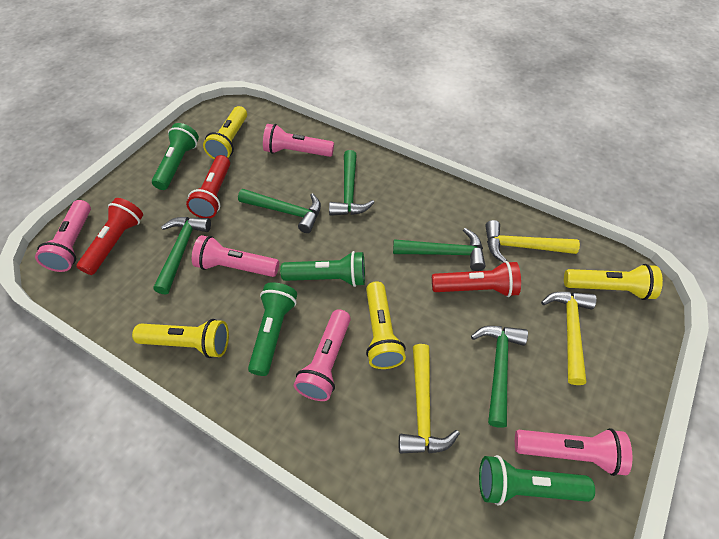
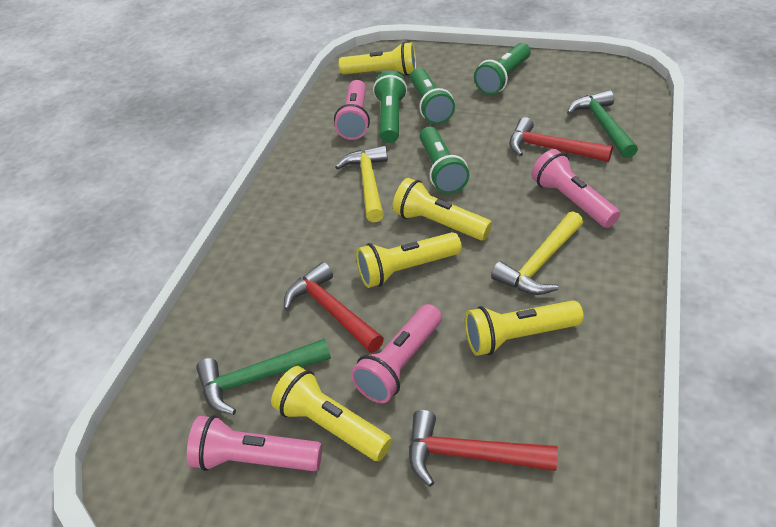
green hammer: [153,217,211,295] [238,189,321,233] [329,150,374,216] [393,228,486,271] [471,326,528,428] = 5 -> [196,339,331,415] [567,90,638,158] = 2
pink flashlight: [35,200,91,272] [192,235,279,277] [263,124,334,157] [294,309,351,401] [515,428,632,476] = 5 -> [187,415,322,471] [334,80,370,140] [351,304,442,403] [531,149,620,228] = 4
red flashlight: [77,198,143,275] [186,155,230,218] [432,261,521,297] = 3 -> none = 0
red hammer: none = 0 -> [284,262,384,353] [409,410,558,487] [509,117,613,162] = 3
yellow flashlight: [132,319,229,358] [203,106,247,159] [366,281,406,369] [564,264,663,300] = 4 -> [271,366,392,461] [339,42,416,76] [356,232,462,288] [393,178,492,240] [465,300,584,356] = 5
yellow hammer: [399,344,460,454] [485,220,580,263] [541,292,597,385] = 3 -> [335,145,388,222] [491,211,583,295] = 2

